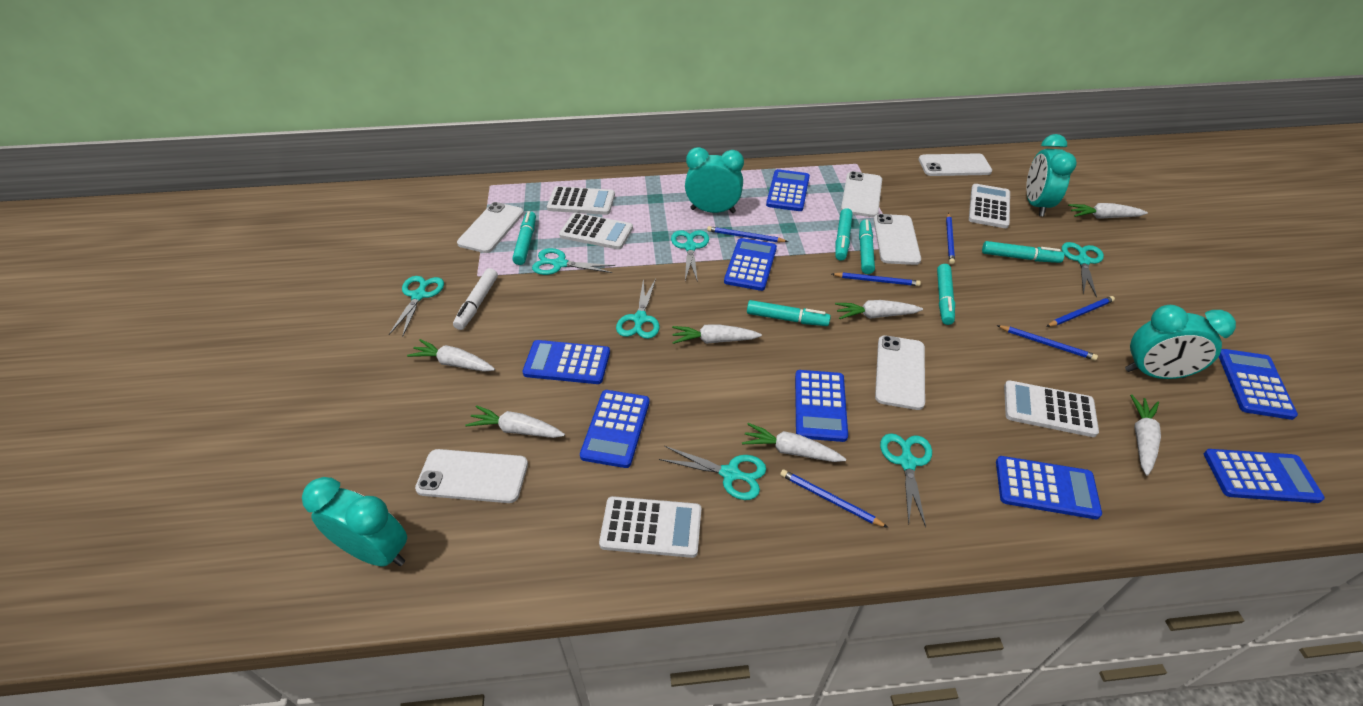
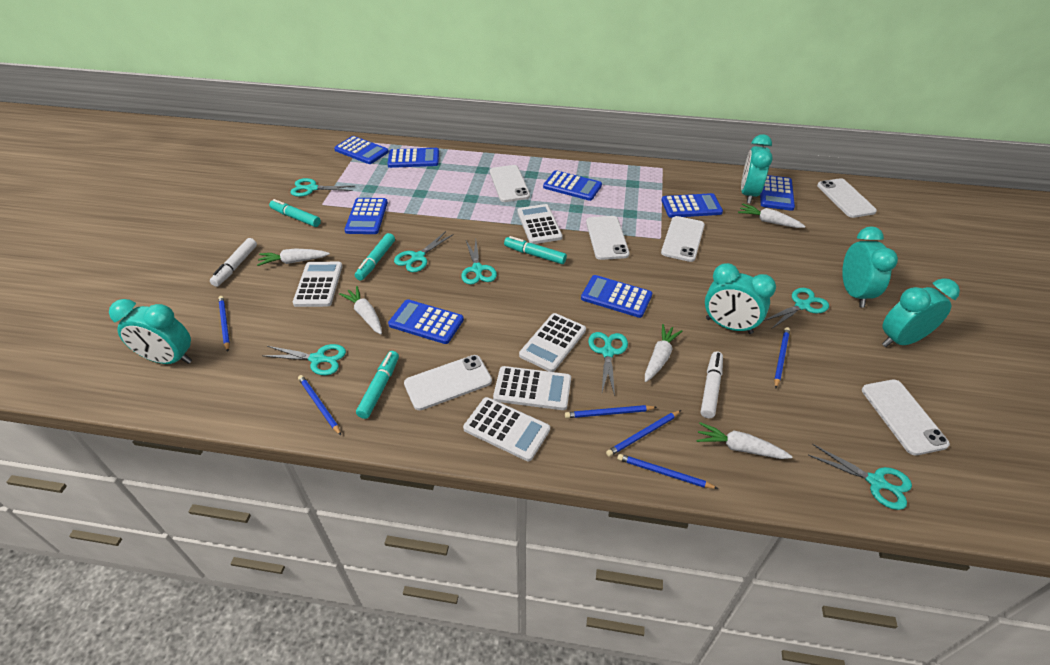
turquoise clock: [302,477,407,566] [685,147,744,213] [1026,134,1077,216] [1125,305,1236,379] = 4 -> [109,299,192,364] [705,263,776,334] [741,134,773,204] [842,226,898,307] [882,278,960,347] = 5
turquoise marker: [512,211,536,265] [747,300,831,326] [835,208,853,261] [859,219,875,274] [937,264,955,325] [982,241,1064,263] = 6 -> [269,199,321,227] [355,233,395,280] [356,351,399,419] [504,236,567,264] = 4
white carrot: [407,339,495,372] [466,405,565,438] [672,324,762,344] [742,423,846,462] [835,300,923,319] [1068,203,1148,219] [1130,395,1161,475] = 7 -> [257,249,330,266] [339,286,382,334] [645,324,682,382] [696,422,793,459] [738,203,805,228] = 5
white marker: [453,268,498,330] = 1 -> [210,238,257,287] [701,351,723,418] = 2

